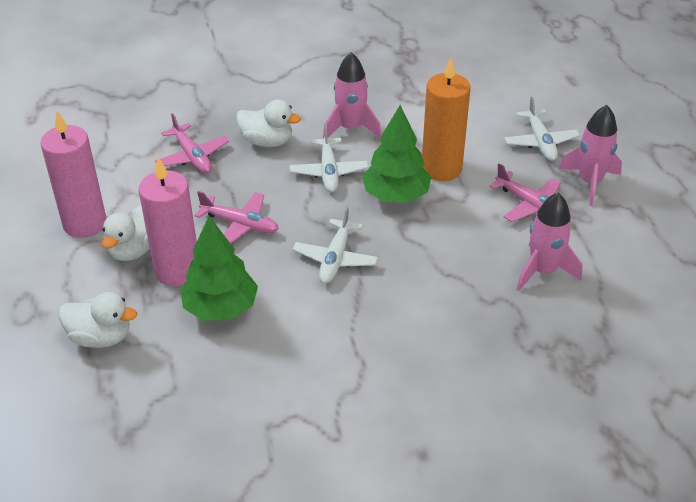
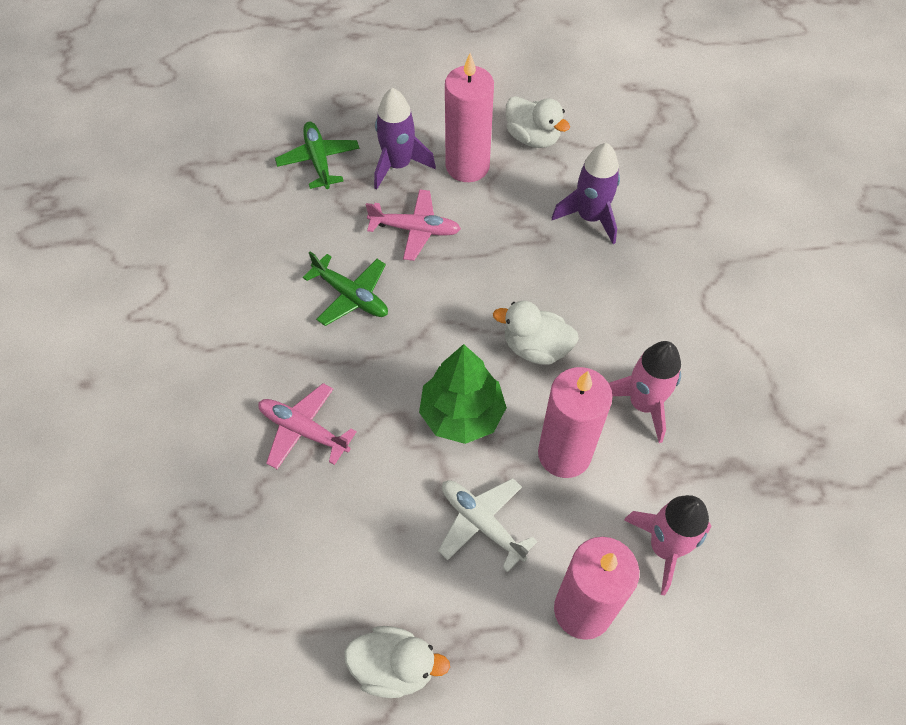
green plane: none = 0 -> [275,122,360,189] [303,252,388,326] = 2
green tree: [180,216,258,321] [362,105,431,203] = 2 -> [419,344,507,444] = 1
orange candle: [422,58,471,181] = 1 -> none = 0
pink candle: [40,111,106,238] [139,157,197,287] = 2 -> [445,53,494,182] [538,367,613,478] [554,537,639,640] = 3
pink plane: [155,113,229,173] [194,191,279,243] [489,163,561,222] = 3 -> [258,383,357,469] [366,189,461,261] = 2
pink rocket: [323,52,381,139] [517,193,582,291] [558,105,622,206] = 3 -> [609,341,681,443] [624,495,712,595] = 2
purple rocket: none = 0 -> [374,88,436,189] [552,143,620,244] = 2
white plane: [290,124,368,192] [293,207,378,284] [504,97,580,161] = 3 -> [438,478,537,572] = 1

